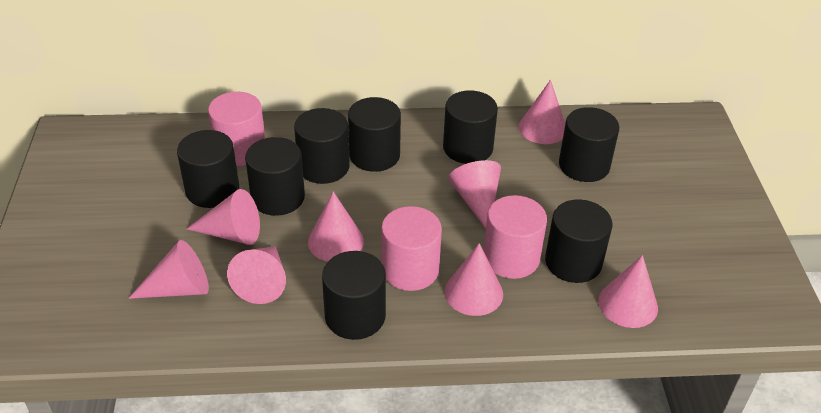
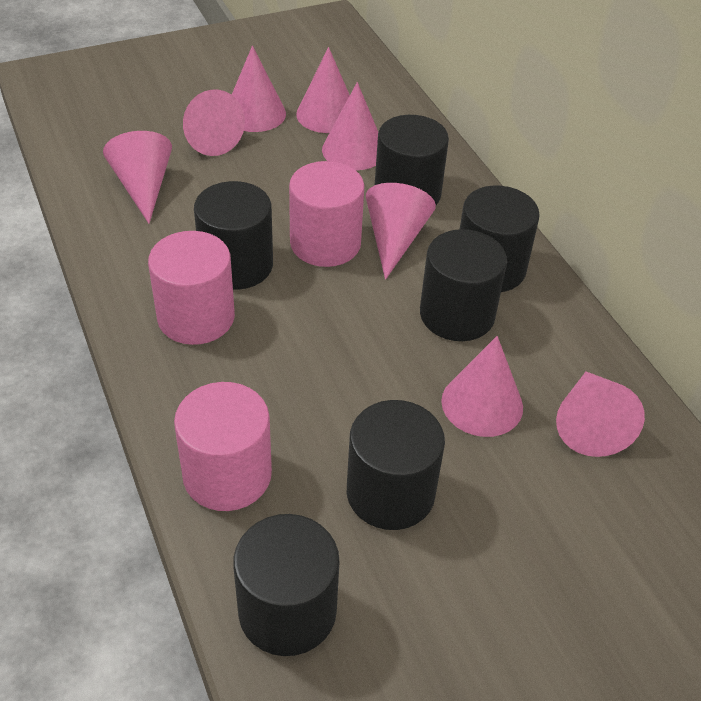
black cylinder: [177,130,239,208] [245,137,305,216] [294,108,350,184] [322,251,386,340] [348,97,401,172] [443,90,498,164] [545,199,612,283] [559,107,619,182] = 8 -> [194,181,273,290] [233,514,339,656] [347,400,445,530] [374,115,449,205] [420,229,507,341] [460,185,540,292] = 6

